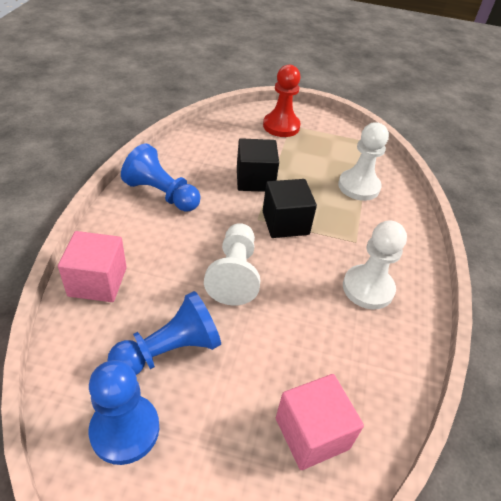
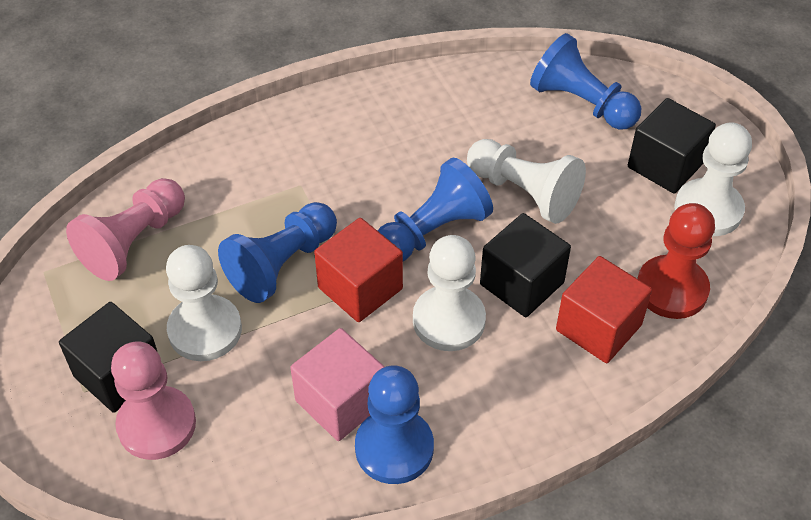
black cube: [237,138,279,192] [263,179,317,238] = 2 -> [59,302,157,413] [480,213,571,317] [628,98,716,194] = 3
blue pawn: [88,360,159,465] [107,291,221,375] [121,143,201,212] = 3 -> [218,202,337,303] [355,366,434,484] [378,158,493,261] [530,33,642,130] = 4
pink cube: [58,231,127,302] [276,374,364,470] = 2 -> [290,328,384,441] = 1
pink pawn: none = 0 -> [66,178,185,281] [111,342,196,460] = 2
red cube: none = 0 -> [314,218,403,322] [556,256,652,363] = 2
white pawn: [204,223,261,306] [338,122,389,201] [343,220,407,309] = 3 -> [166,245,242,361] [413,235,486,351] [467,139,586,224] [674,123,752,236] = 4

